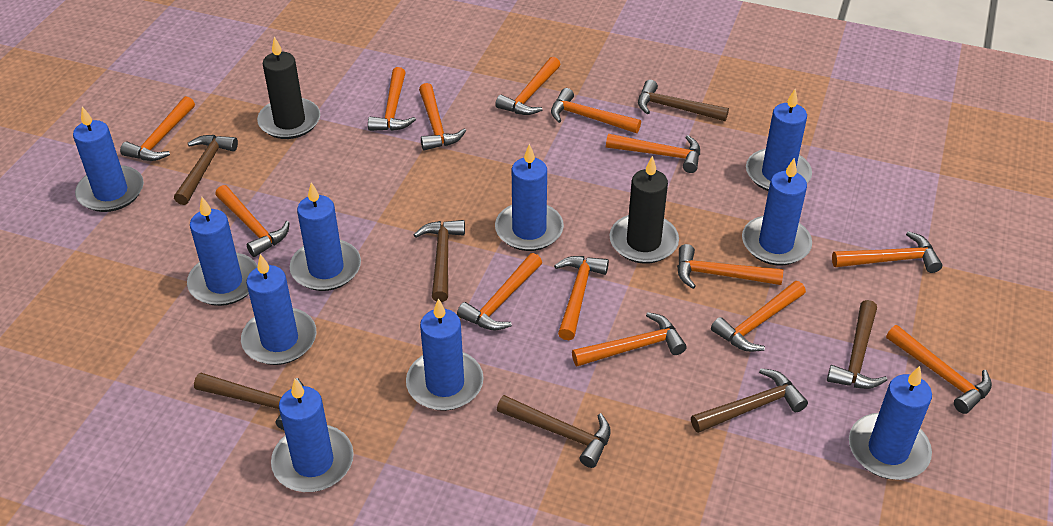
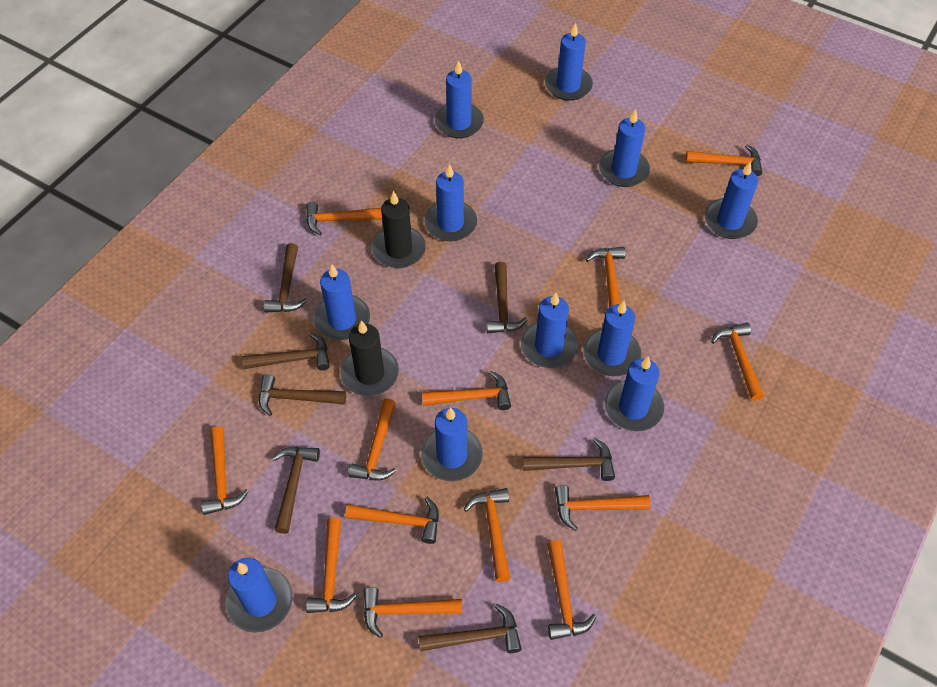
blue candle: [73,107,144,212] [187,197,258,306] [241,254,316,365] [271,379,354,492] [290,182,361,291] [406,298,484,411] [495,143,564,251] [742,158,812,266] [746,89,812,191] [849,366,932,480] = 10 -> [226,558,293,633] [314,264,370,340] [421,407,483,481] [424,164,477,242] [435,60,484,138] [521,293,578,368] [545,22,593,101] [583,301,641,376] [599,109,650,187] [605,356,664,431] [705,161,758,239] = 11
orange hammer: [120,96,195,161] [215,185,290,257] [368,67,416,131] [419,83,466,150] [457,253,542,330] [495,57,560,115] [551,88,641,133] [554,256,609,340] [572,312,687,366] [606,134,700,173] [677,244,783,289] [711,281,806,352] [832,231,942,273] [886,325,992,414] = 14 -> [201,426,249,515] [306,202,382,235] [306,518,357,613] [345,496,439,544] [348,398,396,480] [364,587,462,638] [422,370,511,410] [464,488,510,582] [547,540,596,640] [555,485,650,531] [586,247,626,308] [686,145,762,176] [711,323,764,401] = 13

